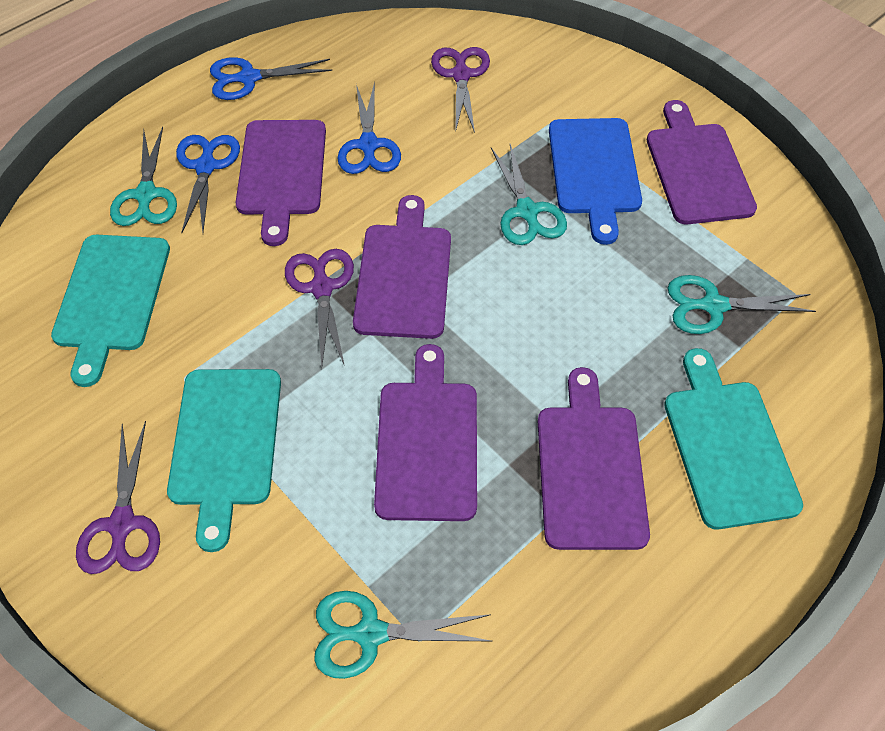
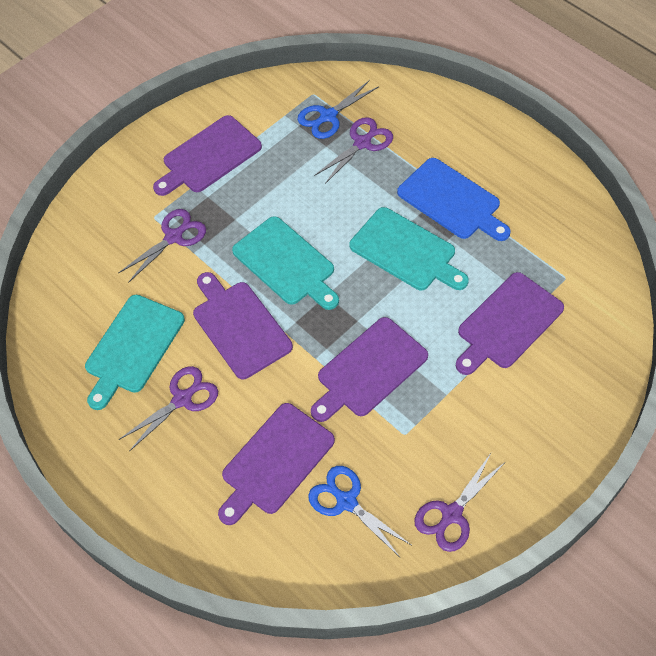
blue scissors: [176,135,240,233] [210,57,332,100] [338,82,401,174] = 3 -> [297,80,378,139] [308,466,411,557] = 2
purple scissors: [76,421,160,574] [285,249,354,367] [431,47,490,133] = 3 -> [118,209,206,283] [119,366,218,452] [314,117,393,184] [414,453,504,552] = 4
turquoise scissors: [110,127,177,226] [314,591,491,679] [491,144,567,245] [667,275,816,334] = 4 -> none = 0

